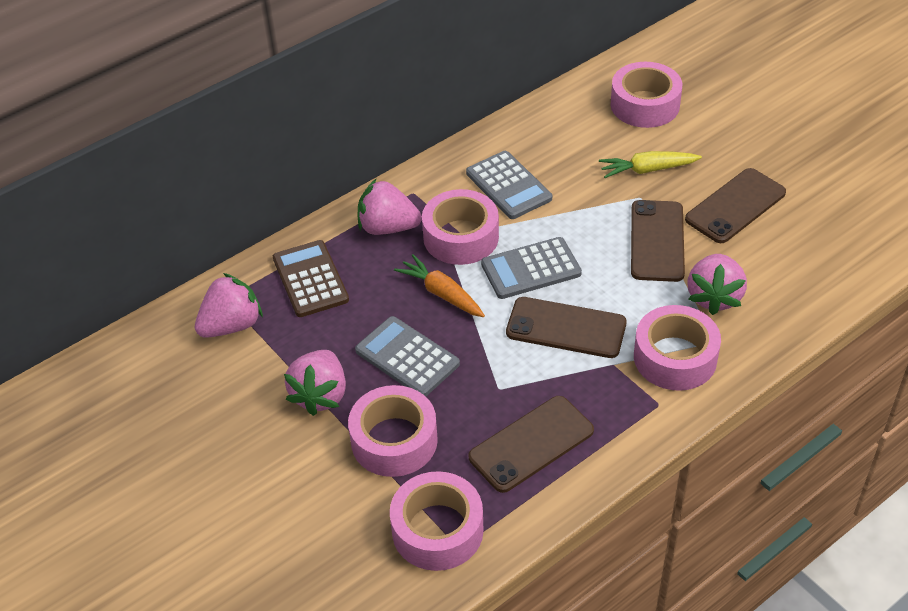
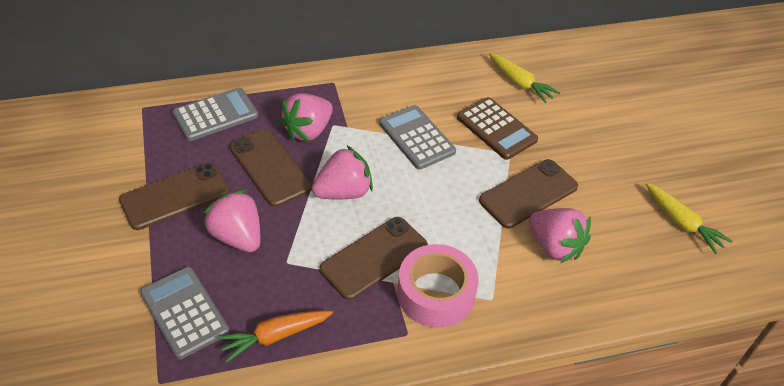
pink tape: [348,385,438,477] [390,471,484,571] [422,189,499,265] [611,62,682,128] [634,305,721,391] = 5 -> [397,244,479,328] = 1
yellow carrot: [599,151,702,178] = 1 -> [489,53,560,103] [646,183,733,254] = 2

